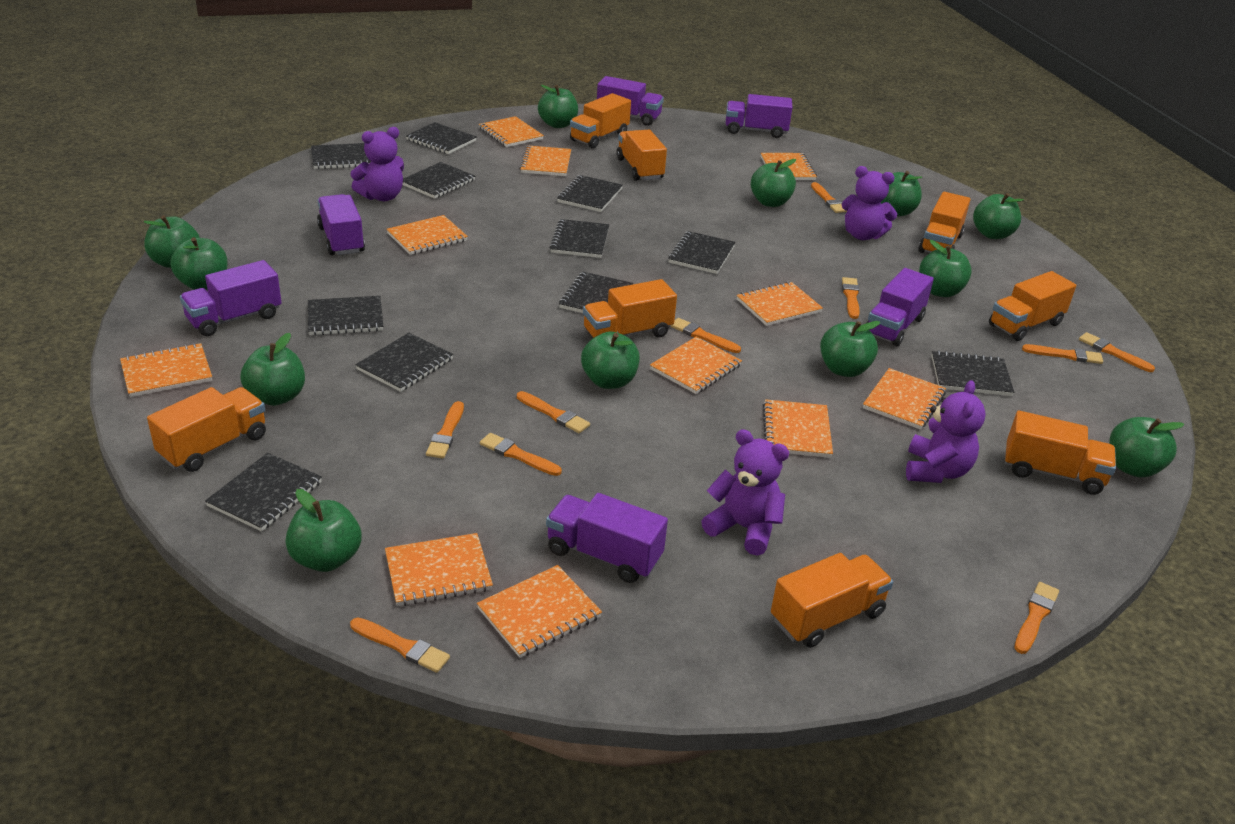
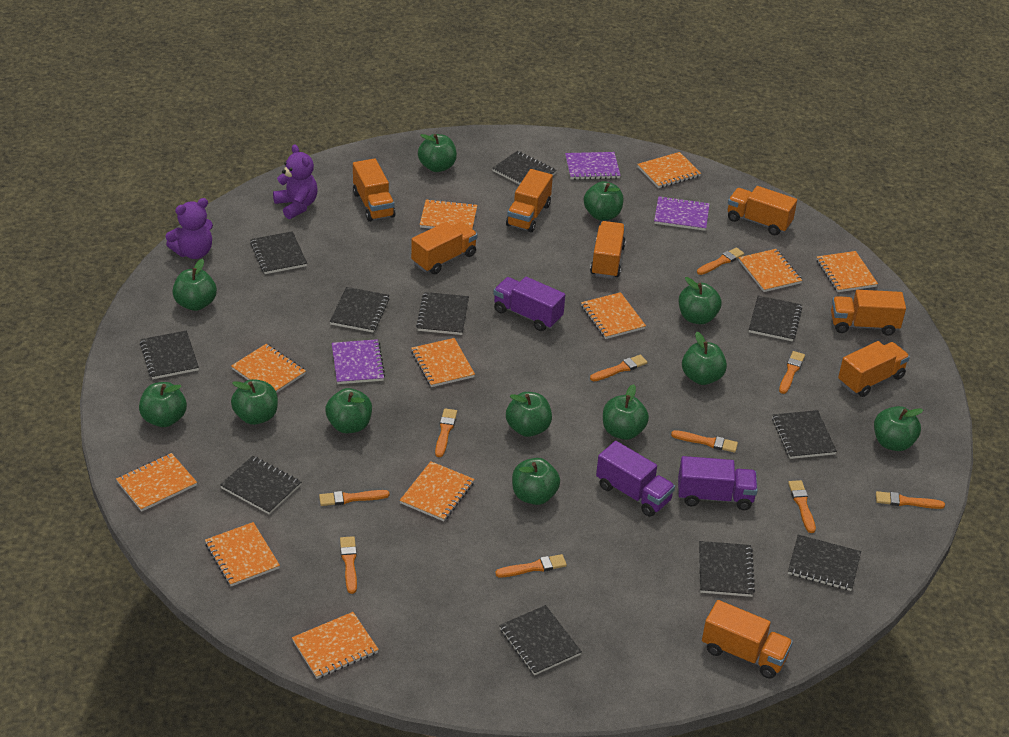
purple notebook: none = 0 -> [332,339,385,384] [565,152,621,180] [654,196,710,231] = 3
purple teddy bear: [351,127,404,201] [701,429,789,556] [842,166,897,240] [906,380,986,483] = 4 -> [165,198,213,259] [273,144,318,219] = 2
purple truck: [180,260,282,336] [317,194,365,255] [546,493,668,583] [597,76,664,126] [726,94,793,138] [867,268,934,346] = 6 -> [493,277,565,331] [596,441,675,517] [678,456,758,510] = 3

